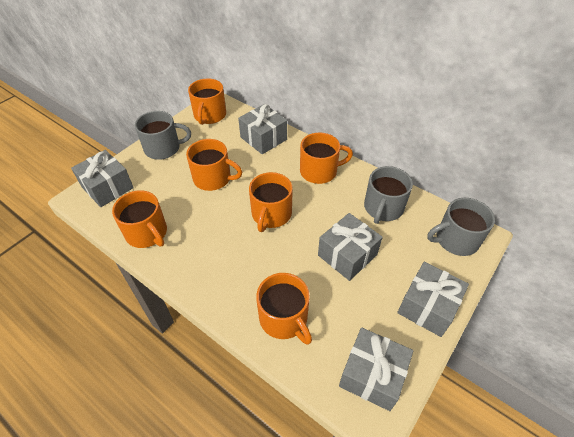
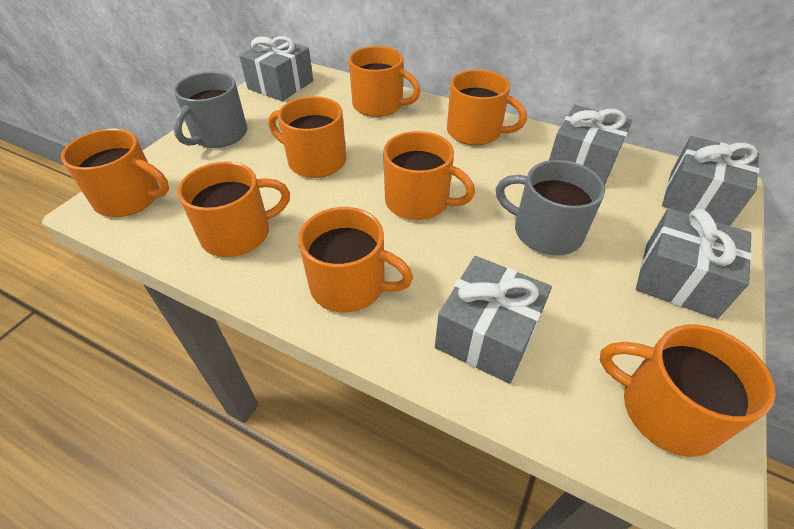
grey mug: [135,111,191,160] [364,166,413,224] [427,198,495,256] = 3 -> [173,72,247,148] [496,160,605,255] = 2
orange mug: [112,190,167,248] [186,139,242,191] [188,79,226,125] [249,172,293,232] [256,273,312,345] [300,133,353,184] = 6 -> [61,128,169,217] [178,161,290,257] [269,96,346,178] [298,207,413,313] [349,46,421,117] [383,131,475,220] [447,70,527,146] [600,324,775,457] = 8

